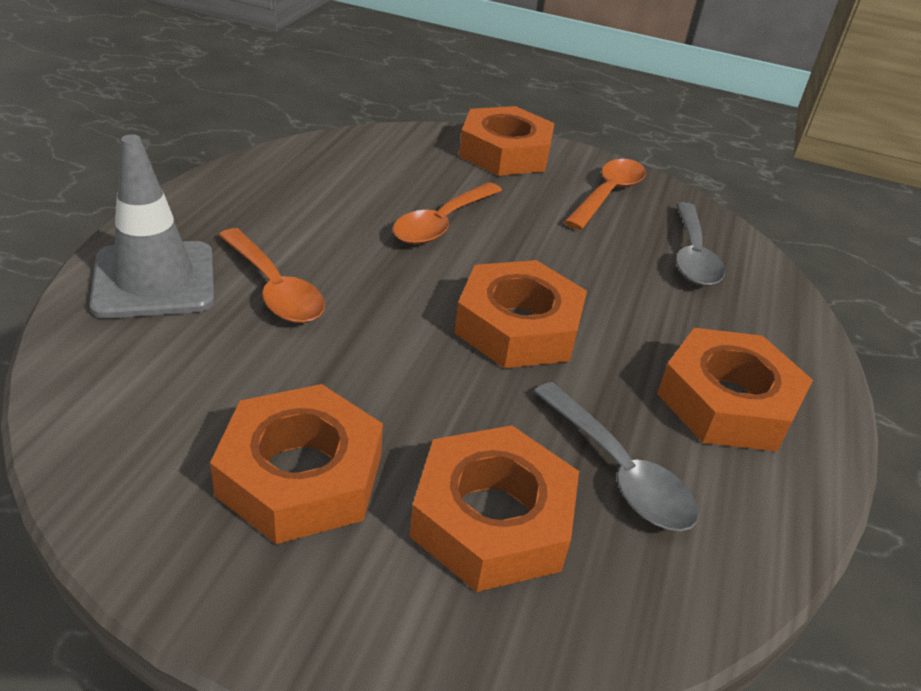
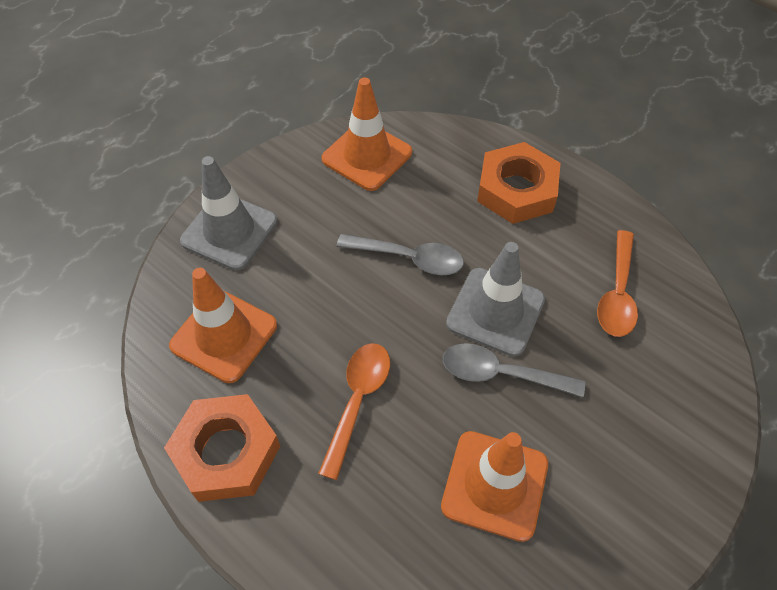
grey traffic cone: [89,134,214,318] = 1 -> [180,156,277,270] [446,242,545,357] = 2
orange nut: [210,384,383,544] [409,425,579,592] [454,260,587,369] [459,106,555,176] [657,328,813,451] = 5 -> [164,394,280,502] [477,142,560,224] = 2
orange spoon: [218,228,325,323] [393,182,502,244] [564,159,646,230] = 3 -> [318,343,390,480] [597,230,638,337] = 2
orange traffic cone: none = 0 -> [169,268,277,383] [322,77,412,191] [441,431,548,542] = 3

